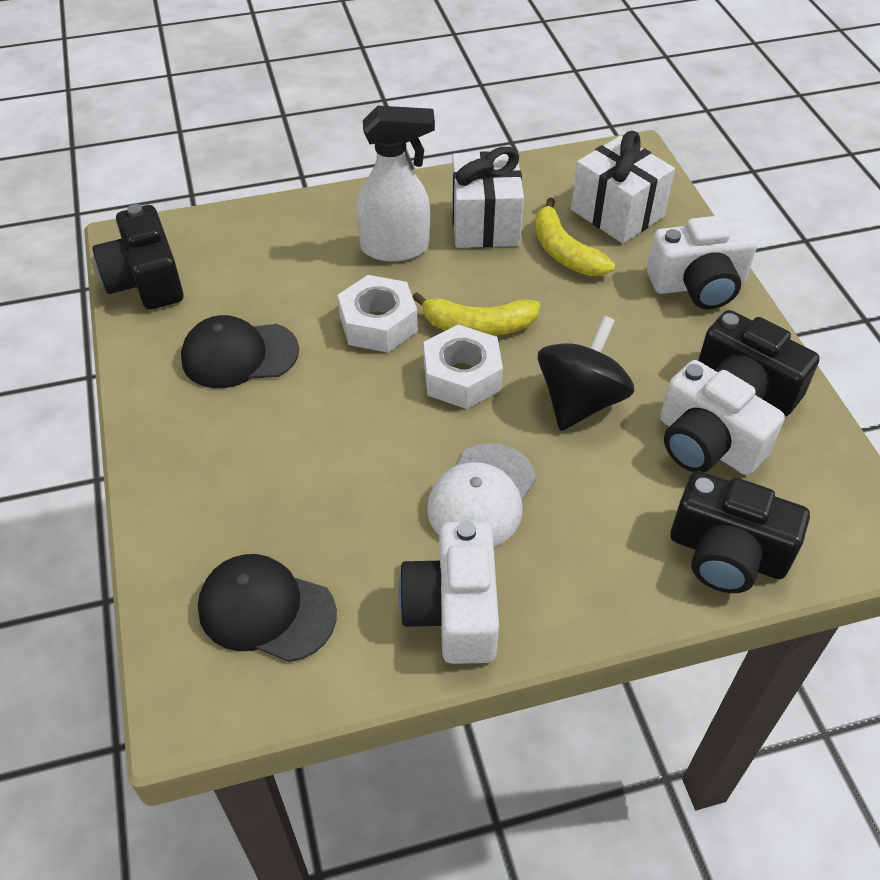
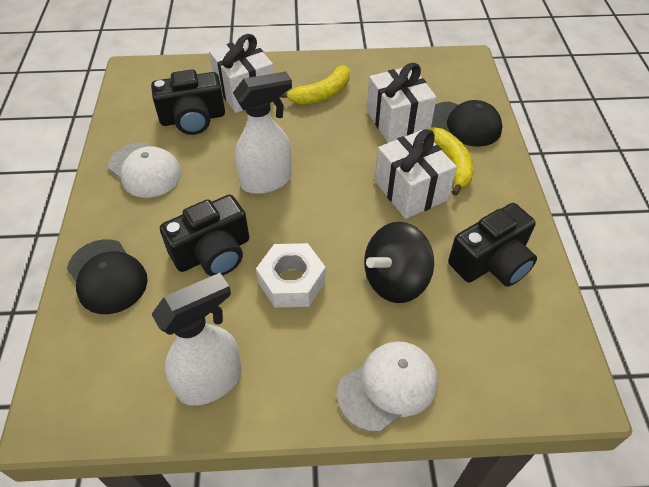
white camera: [398,521,499,664] [647,216,757,310] [660,360,785,475] = 3 -> none = 0
white cap: [427,443,536,546] = 1 -> [108,142,182,198] [337,341,438,432] = 2
white gift: [452,147,524,248] [571,131,675,243] = 2 -> [209,34,274,113] [367,63,437,143] [375,129,457,219] = 3
white nut: [338,275,418,353] [423,324,503,409] = 2 -> [256,243,326,308] = 1
white spray bottle: [357,106,435,262] = 1 -> [151,273,242,406] [233,71,292,194] = 2

